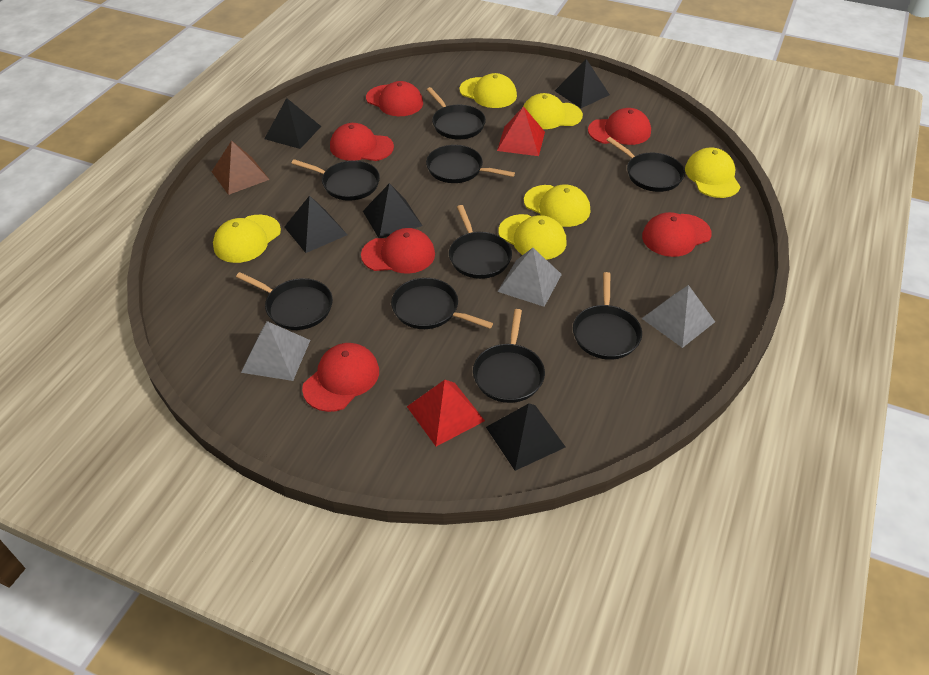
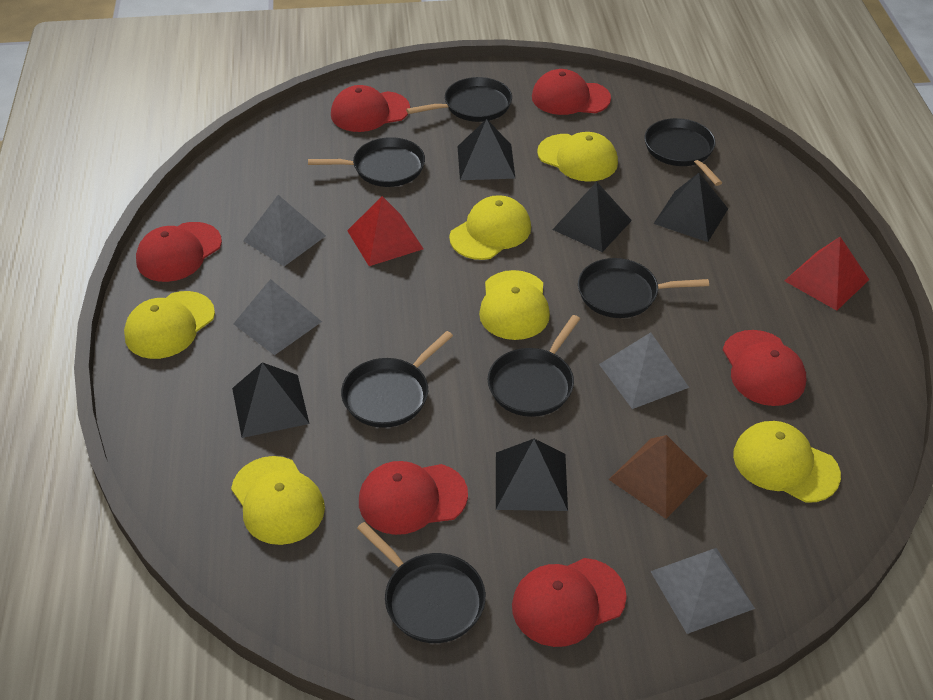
black pan: [236,272,333,330] [291,159,380,201] [391,278,493,329] [426,145,515,183] [427,87,486,140] [449,205,512,279] [473,309,545,403] [573,272,642,360] [607,137,685,192] = 9 -> [308,137,425,187] [341,331,453,428] [357,522,486,643] [406,77,512,122] [488,315,580,417] [578,258,709,318] [645,118,722,186] = 7
grey pyramid: [241,321,310,381] [497,248,562,307] [642,285,715,348] = 3 -> [233,279,322,355] [243,195,326,266] [599,332,689,409] [650,548,755,634] = 4

